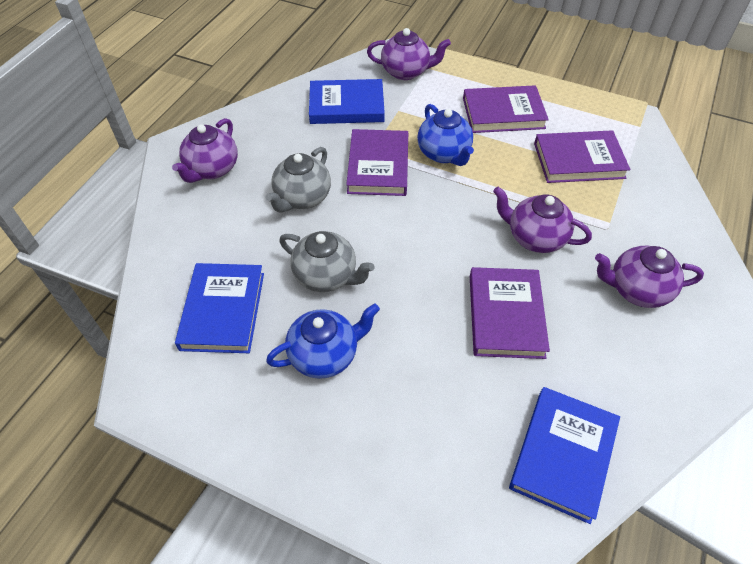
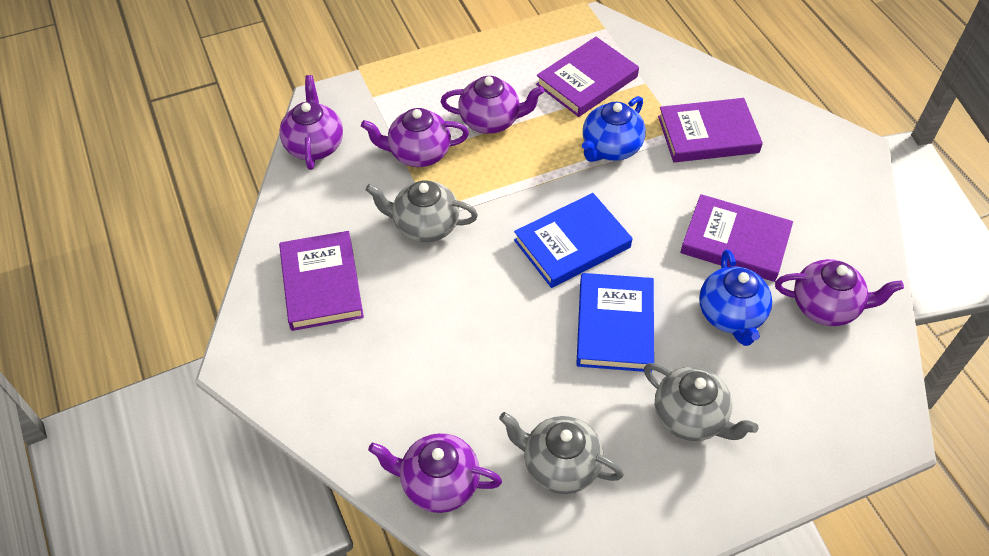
blue book: [175,263,264,353] [309,79,385,124] [509,387,620,524] = 3 -> [514,193,632,288] [576,273,654,372] = 2
grey teapot: [266,147,331,213] [279,231,375,292] = 2 -> [366,181,478,243] [499,412,623,494] [644,363,759,441] = 3
purple teapot: [172,118,238,183] [367,28,451,80] [493,187,592,253] [595,246,704,308] = 4 -> [279,75,343,170] [361,108,469,167] [368,433,502,513] [441,76,544,134] [775,259,904,326] = 5

